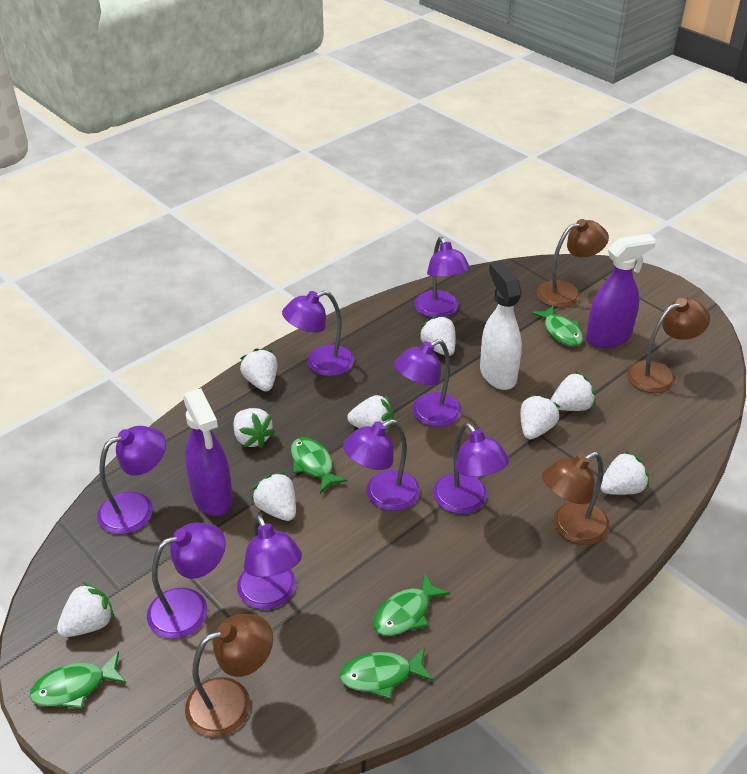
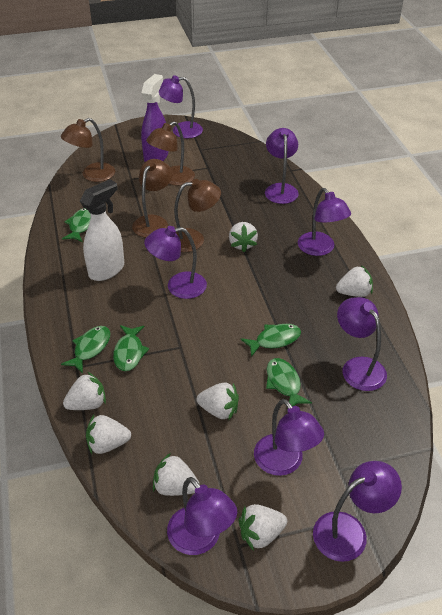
purple spray bottle: [183,388,233,516] [586,234,656,348] = 2 -> [141,74,168,162] = 1
white strawberry: [57,582,114,637] [234,408,275,448] [240,348,277,391] [252,472,296,521] [347,395,393,434] [419,315,456,356] [520,395,560,439] [551,372,596,411] [600,451,649,495] = 9 -> [63,372,106,410] [86,415,131,454] [153,453,200,496] [197,383,239,420] [229,222,258,252] [238,504,287,551] [336,265,373,297] = 7

